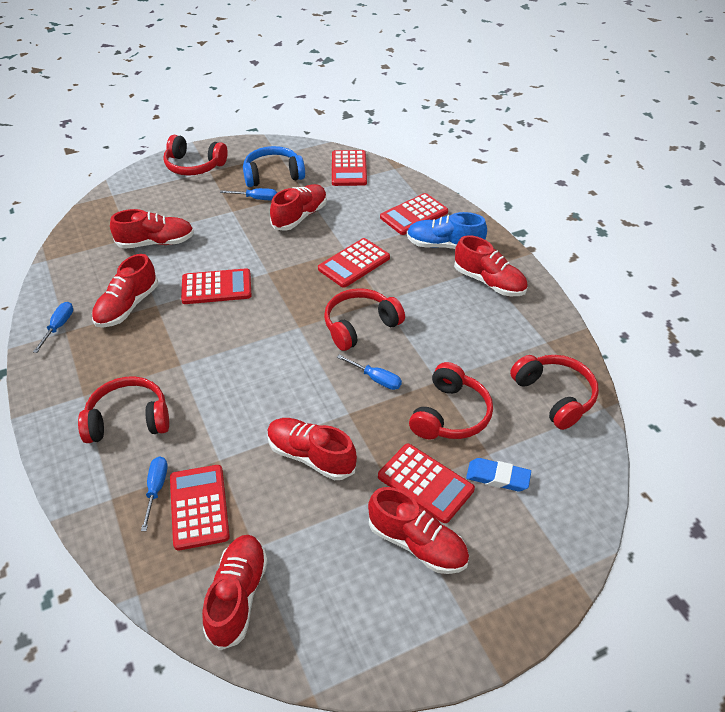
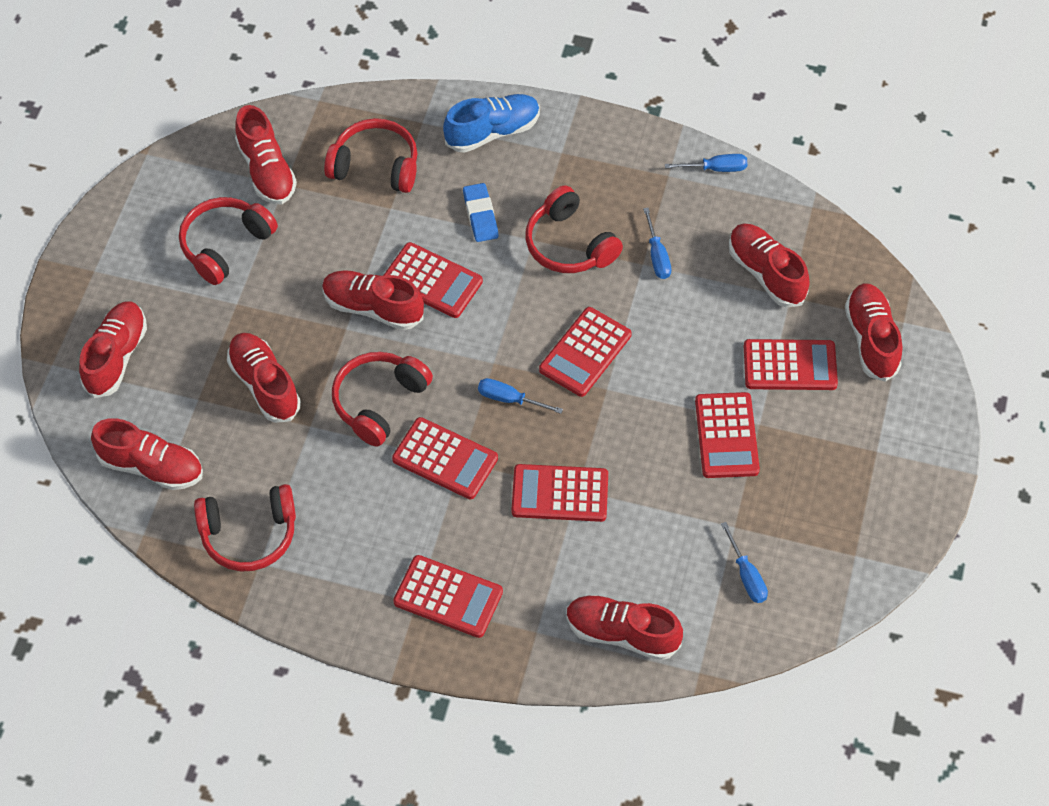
blue headphones: [243,146,305,187] = 1 -> none = 0
red calculator: [170,465,230,551] [181,268,251,304] [318,238,390,288] [332,150,367,186] [378,444,475,523] [380,193,448,235] = 6 -> [383,242,483,318] [392,417,498,499] [393,555,503,638] [511,464,608,522] [539,307,632,397] [695,392,760,478] [744,339,838,390] = 7
red shoe: [92,254,158,327] [110,209,194,249] [202,535,268,650] [267,418,357,480] [270,184,327,231] [368,487,469,574] [454,235,528,296] = 7 -> [79,301,147,398] [91,418,203,490] [227,333,301,423] [235,105,297,204] [322,270,424,330] [566,595,683,660] [729,223,810,307] [845,283,903,382] = 8

